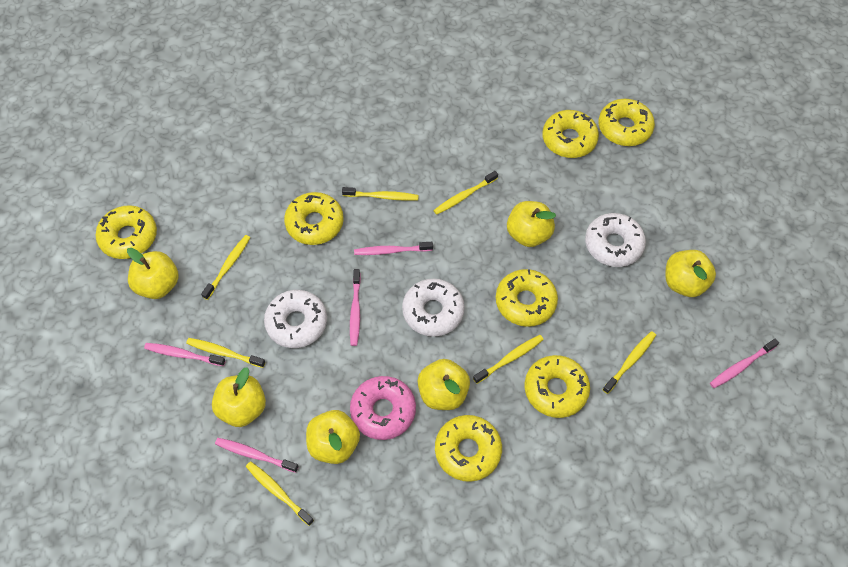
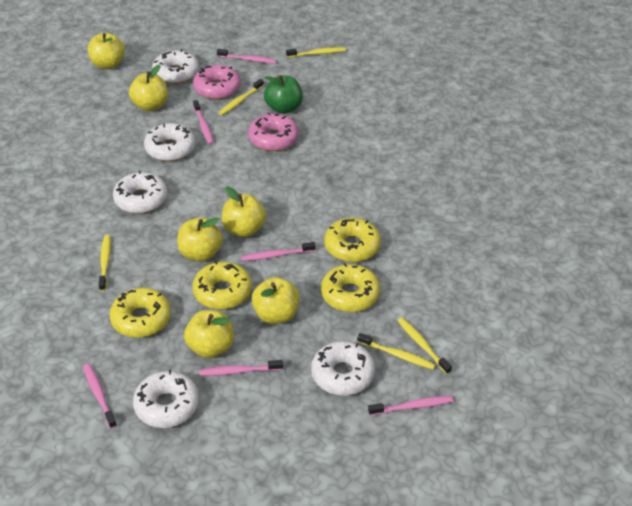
green apple: none = 0 -> [264,75,303,114] = 1
pink donut: [350,376,416,440] = 1 -> [193,65,241,99] [248,112,299,151] = 2
pink toothbrush: [144,343,226,366] [215,438,299,473] [350,269,361,346] [354,242,433,255] [710,338,779,388] = 5 -> [83,364,117,429] [193,100,214,145] [199,360,283,376] [217,49,277,64] [241,242,316,261] [368,396,453,416] = 6
white donut: [264,290,327,348] [402,279,465,337] [585,213,646,267] = 3 -> [113,171,167,214] [133,370,199,428] [144,123,195,161] [152,49,199,84] [311,341,375,396] = 5
yellow donut: [95,205,157,259] [284,192,344,245] [435,415,502,482] [496,269,558,327] [525,355,590,418] [542,110,599,158] [598,99,655,146] = 7 -> [109,288,171,338] [192,261,252,309] [321,263,380,312] [324,218,381,262] = 4
yellow toothbrush: [186,338,265,368] [201,235,250,300] [246,462,314,526] [342,187,419,201] [433,171,498,215] [473,335,544,384] [602,331,656,394] = 7 -> [99,235,111,291] [219,79,264,115] [286,47,346,58] [357,333,436,369] [398,318,452,374] = 5

